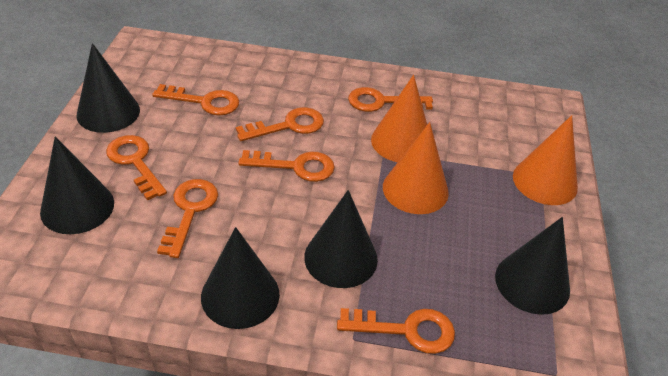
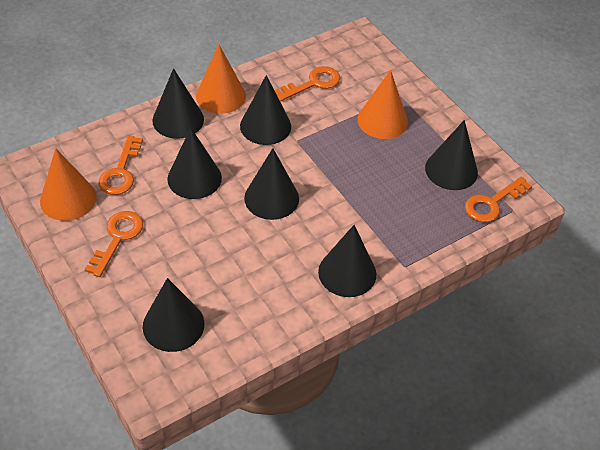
black cone: [40,137,114,234] [77,43,140,133] [201,227,280,329] [304,190,378,288] [495,217,570,315] = 5 -> [143,278,204,352] [152,68,204,139] [167,128,222,199] [240,75,291,145] [244,148,299,220] [318,225,377,297] [425,120,478,190] = 7
orange key: [106,135,167,200] [152,84,239,116] [157,179,218,258] [236,107,324,141] [238,150,335,182] [337,308,455,354] [348,87,433,112] = 7 -> [85,211,143,277] [98,135,143,195] [274,66,340,101] [465,177,532,222] = 4

